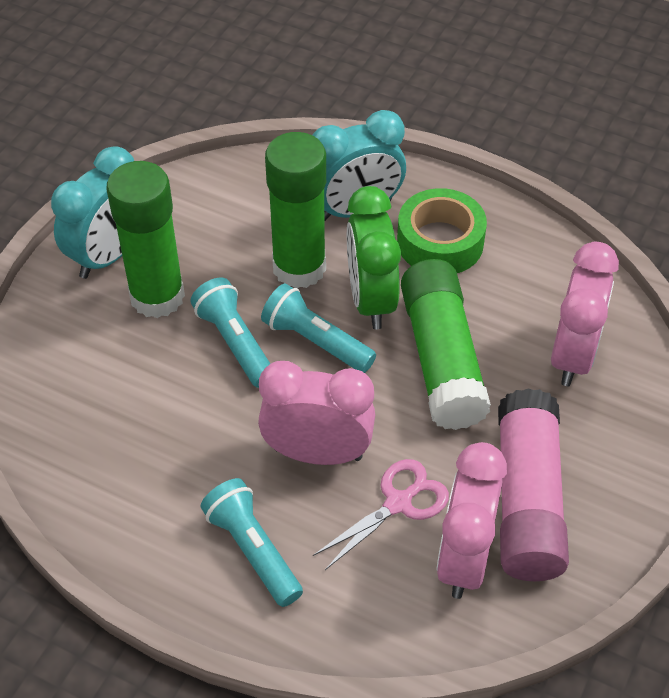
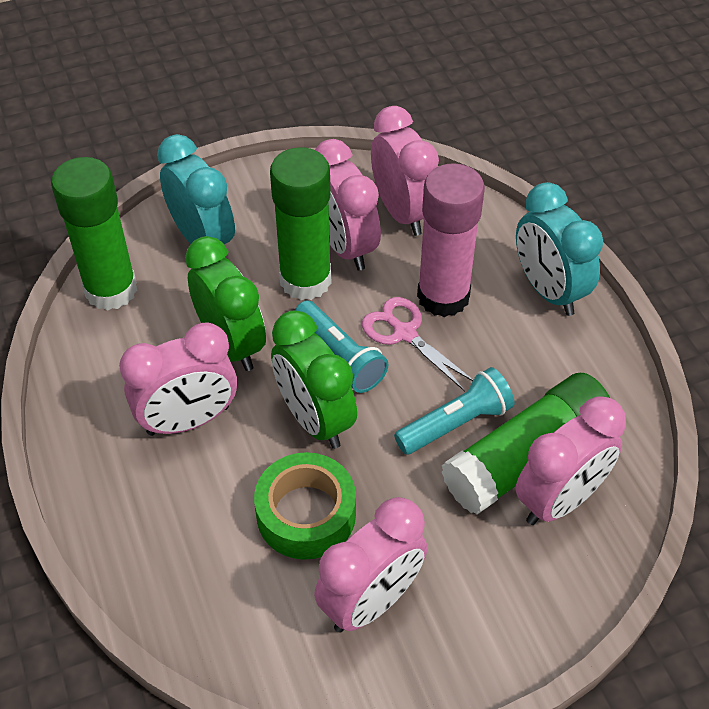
green clock: [347,186,401,329] = 1 -> [185,236,266,371] [271,311,357,449] = 2
pink clock: [258,361,375,465] [436,442,507,599] [551,242,619,386] = 3 -> [119,322,237,436] [314,497,428,633] [315,139,381,271] [371,106,439,236] [515,396,626,525] = 5
turquoise flashlight: [190,278,270,388] [201,478,303,607] [261,283,376,373] = 3 -> [295,300,388,393] [394,367,515,455] = 2

